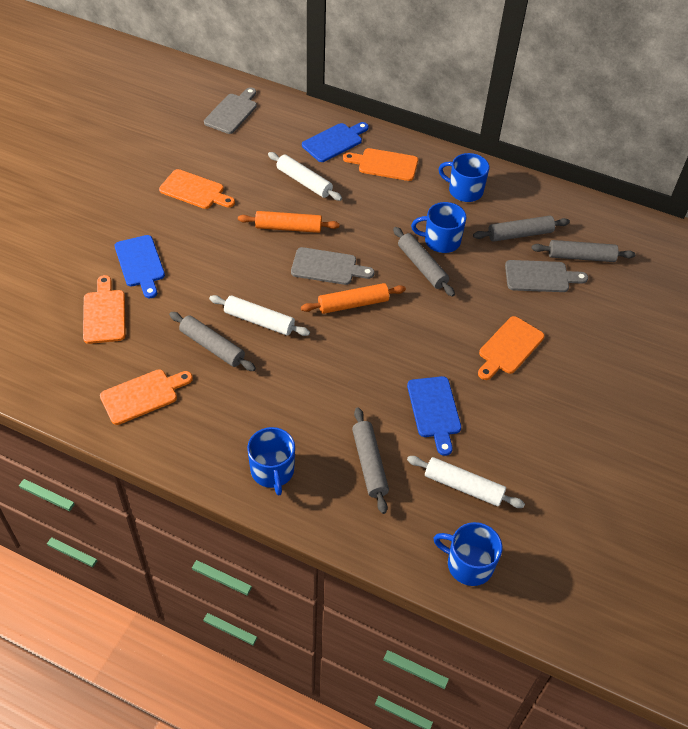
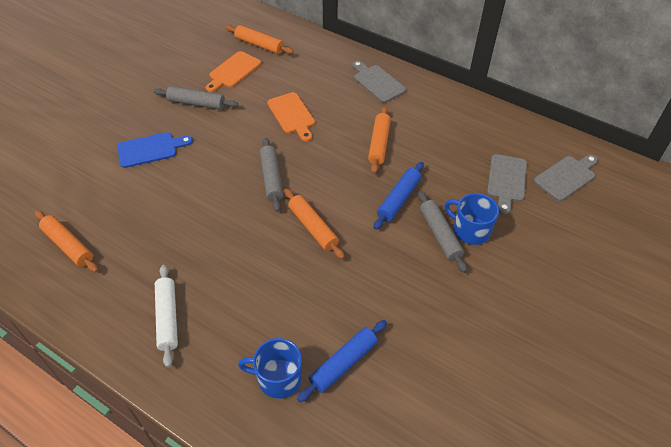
blue cutting board: [115,235,165,298] [302,122,369,162] [407,376,461,456] = 3 -> [117,132,193,168] = 1
blue mug: [247,427,295,496] [411,202,467,253] [433,522,502,586] [438,153,489,202] = 4 -> [238,338,302,399] [444,193,499,245] = 2
blue rolling pin: none = 0 -> [297,320,387,402] [373,162,424,230] = 2
grey rolling pin: [169,312,256,371] [352,407,389,514] [393,227,455,297] [473,216,570,242] [531,240,635,262] = 5 -> [154,86,238,110] [260,138,284,212] [418,191,467,273] = 3
orange cutting board: [83,275,126,344] [100,369,193,425] [159,169,235,209] [343,148,418,181] [478,316,544,380] = 5 -> [206,51,261,92] [267,92,315,141] = 2
orange rolling pin: [238,211,340,233] [301,283,406,314] = 2 -> [35,211,98,272] [226,25,294,54] [284,188,345,259] [368,106,391,174] = 4
white rolling pin: [209,295,310,336] [268,152,342,201] [407,456,525,508] = 3 -> [155,265,178,368] = 1

